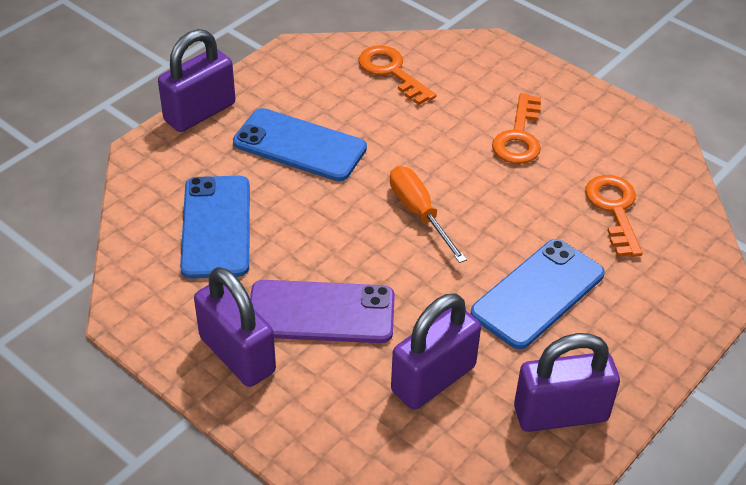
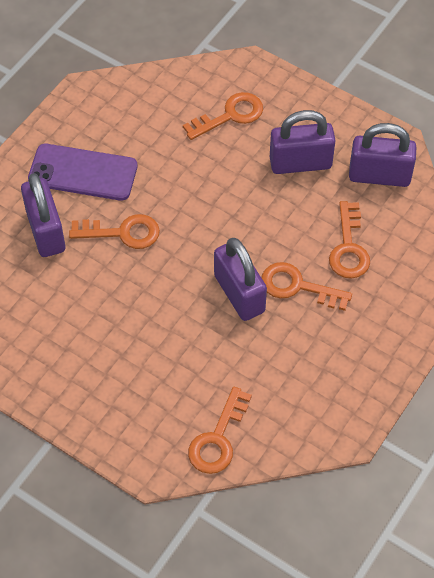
blue phone: [180,176,250,279] [233,108,367,181] [471,239,605,349] = 3 -> none = 0
orange key: [358,45,436,105] [492,93,541,164] [585,175,643,257] = 3 -> [69,214,160,249] [183,92,263,140] [188,387,252,474] [261,262,352,311] [329,201,370,279] = 5
orange screwdriver: [390,166,467,263] = 1 -> none = 0

